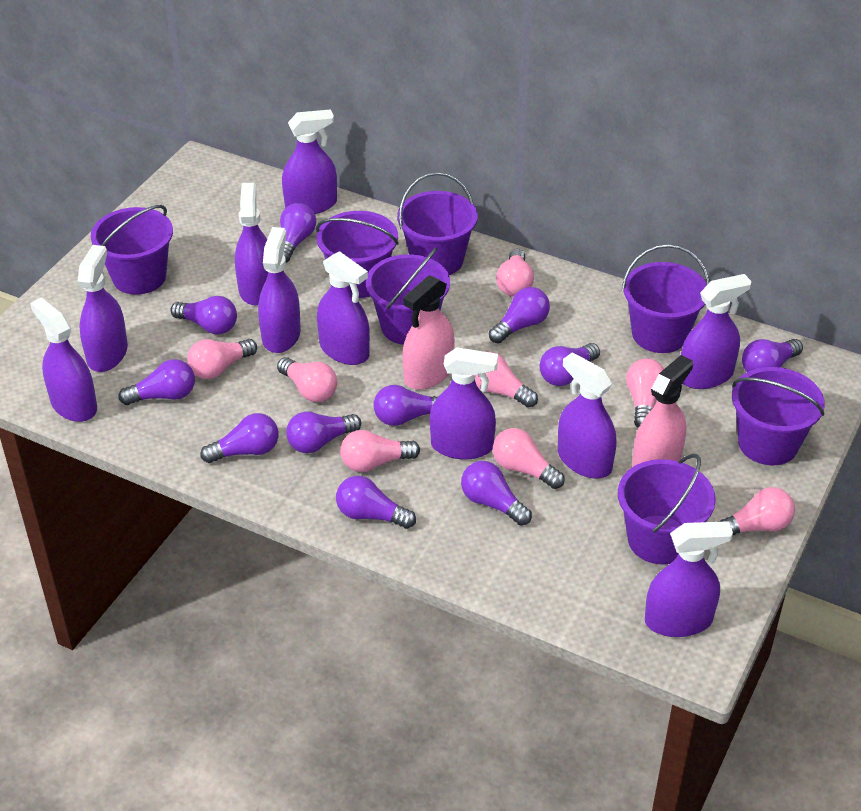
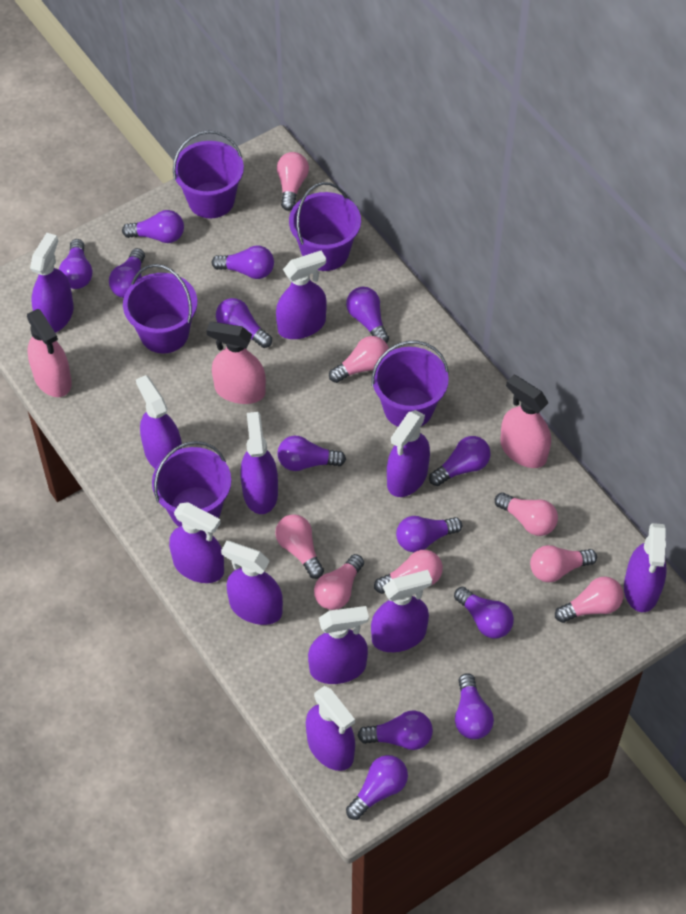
pink spray bottle: [403,275,455,390] [632,355,693,467] = 2 -> [27,309,72,397] [206,322,266,404] [500,375,551,468] = 3
purple bucket: [91,205,173,295] [316,211,399,298] [366,248,450,345] [397,172,478,275] [618,454,716,565] [622,244,710,353] [732,367,825,465] = 7 -> [123,264,197,353] [152,441,231,527] [173,131,244,218] [289,182,361,271] [371,340,449,427] = 5
purple light bulb: [119,359,195,405] [170,296,237,335] [200,413,279,463] [280,203,316,263] [286,411,361,453] [336,476,416,529] [373,385,439,426] [461,461,532,526] [489,287,550,344] [539,343,600,386] [742,339,803,372] = 11 -> [59,239,92,289] [109,248,145,298] [122,210,184,243] [211,246,274,279] [216,298,272,348] [277,436,346,471] [346,287,389,344] [346,755,408,820] [357,710,433,750] [396,516,462,552] [429,436,491,486] [454,587,514,639] [455,673,494,739] = 13
purple spray bottle: [30,297,97,422] [78,245,128,372] [235,183,268,306] [258,227,301,353] [282,109,337,214] [317,251,370,365] [430,347,498,460] [558,352,617,478] [645,521,733,637] [681,274,752,389] = 10 -> [30,233,74,333] [136,375,182,468] [169,502,224,583] [221,541,283,625] [240,412,278,514] [276,251,327,339] [306,686,355,771] [308,606,369,684] [371,570,432,652] [387,410,430,497] [624,523,667,612] = 11

